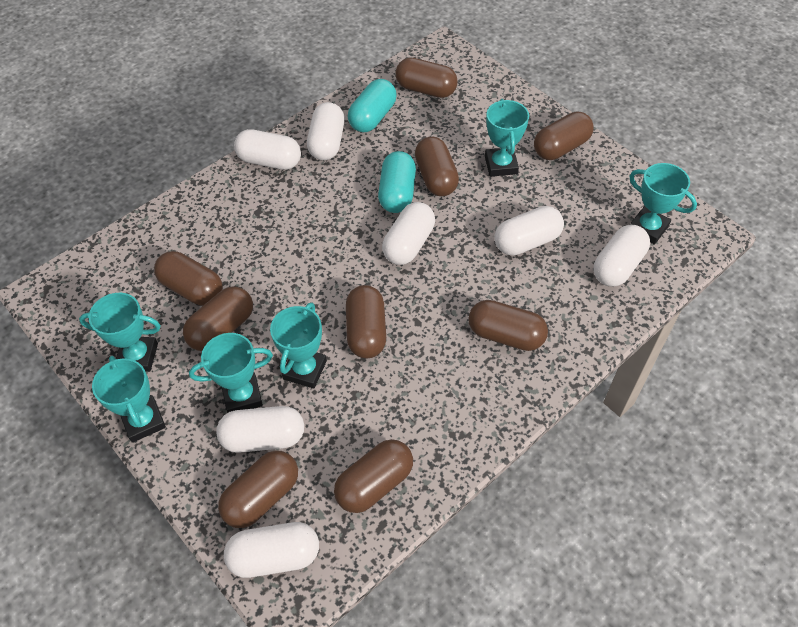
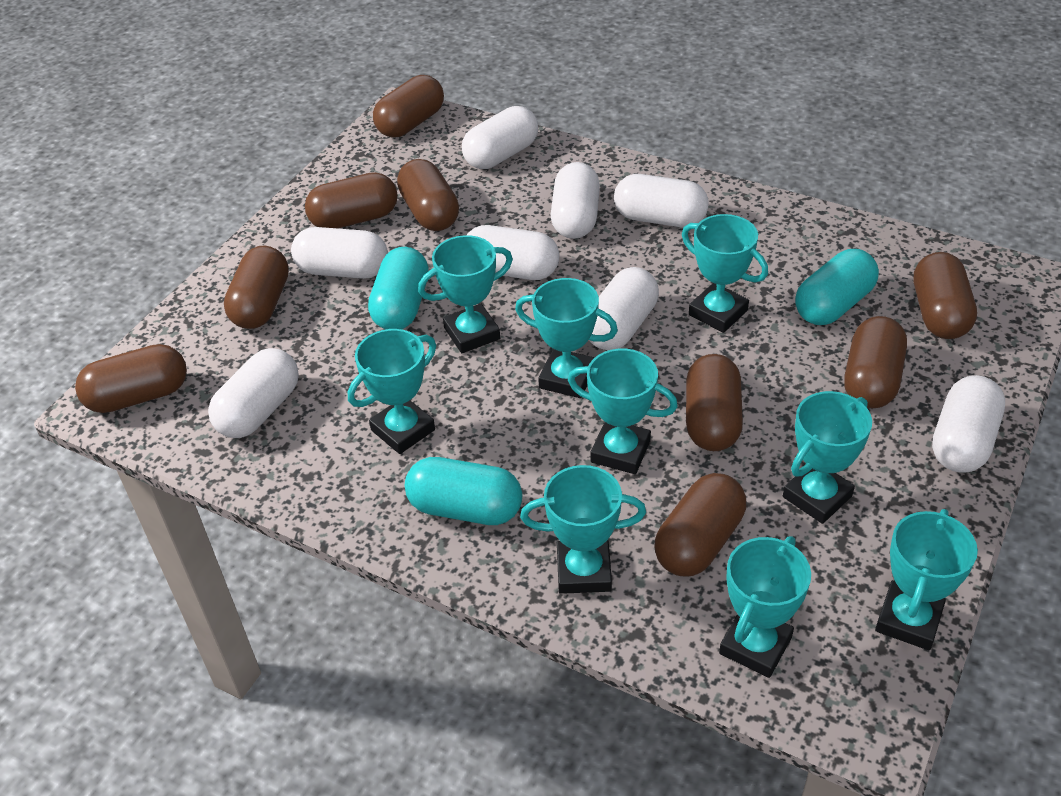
turquoise capsule: [348,79,397,132] [378,151,416,213] = 2 -> [368,247,429,329] [405,457,522,525] [795,249,879,325] = 3
turquoise trophy: [79,293,161,372] [92,356,166,443] [189,333,273,413] [270,302,327,389] [485,99,529,177] [629,163,697,245] = 6 -> [348,329,436,454] [418,235,513,353] [515,278,618,398] [520,465,646,594] [568,349,678,474] [682,214,768,333] [719,536,811,678] [783,391,872,524] [875,509,978,650] = 9
white capsule: [216,406,304,453] [224,522,319,578] [234,129,301,170] [307,102,345,160] [382,202,435,265] [495,206,564,255] [594,224,650,287] = 7 -> [208,348,299,438] [291,227,388,279] [462,106,538,169] [467,225,559,280] [551,162,600,239] [589,267,659,350] [614,174,709,228] [932,375,1005,472] = 8

